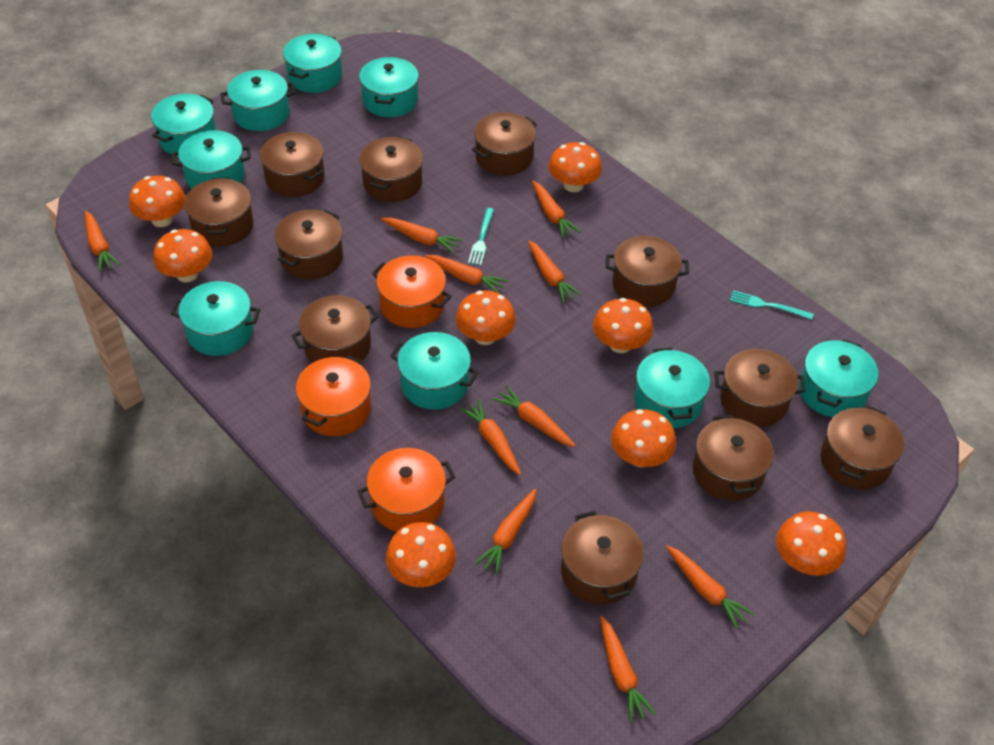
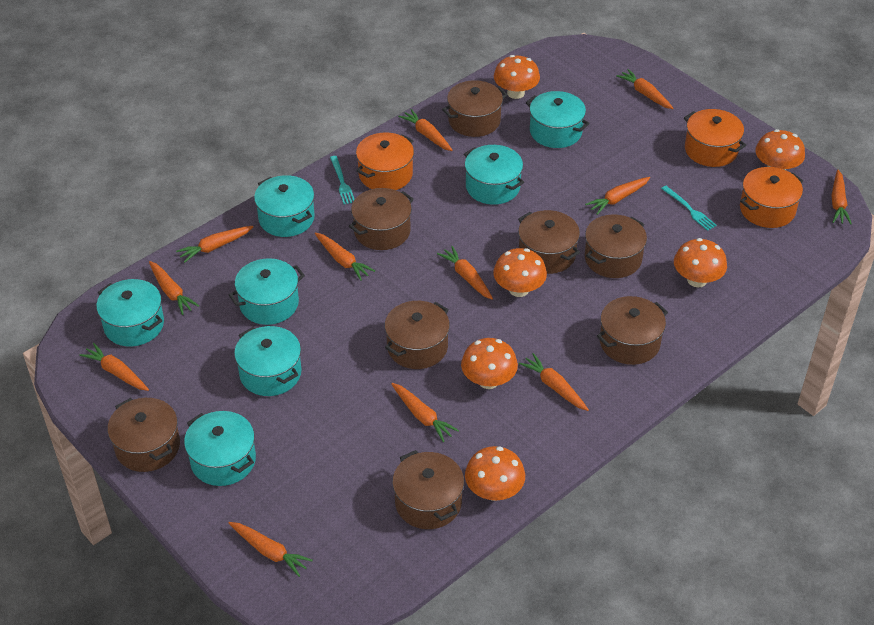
brown pot: [184,178,254,247] [260,132,325,197] [275,210,343,280] [291,295,379,363] [359,136,423,202] [472,112,537,176] [561,511,644,605] [606,236,689,307] [693,415,774,501] [714,349,806,427] [821,406,904,489] = 11 -> [108,398,180,472] [349,188,414,250] [385,301,450,369] [392,450,464,529] [442,80,507,137] [518,210,580,274] [585,214,647,278] [597,296,668,365] = 8
orange carrot: [85,211,120,272] [381,218,463,253] [425,255,508,294] [459,399,521,475] [475,489,536,575] [492,386,576,447] [528,241,581,303] [532,181,581,238] [600,616,656,723] [666,545,754,629] = 10 -> [79,343,149,391] [149,261,199,315] [176,226,254,263] [228,522,313,577] [315,233,375,281] [391,383,459,442] [398,109,453,151] [437,246,493,300] [519,353,589,411] [585,177,650,215] [616,69,673,109] [831,170,852,224] = 12
orange mushroom: [129,176,186,227] [153,229,212,282] [386,522,456,587] [456,291,516,345] [549,142,602,192] [593,298,653,353] [611,409,676,467] [776,511,846,576] = 8 -> [461,338,518,389] [465,446,525,501] [493,248,547,297] [494,55,540,99] [674,238,727,287] [755,129,805,170] = 6
turquoise pot: [151,94,216,156] [171,281,260,356] [172,130,250,189] [220,70,296,131] [283,34,342,93] [359,57,419,117] [390,332,479,410] [634,347,710,428] [799,339,878,417] = 9 -> [96,279,164,346] [184,411,256,486] [229,258,305,325] [234,326,302,396] [254,175,315,237] [464,145,524,205] [526,91,590,148] = 7

